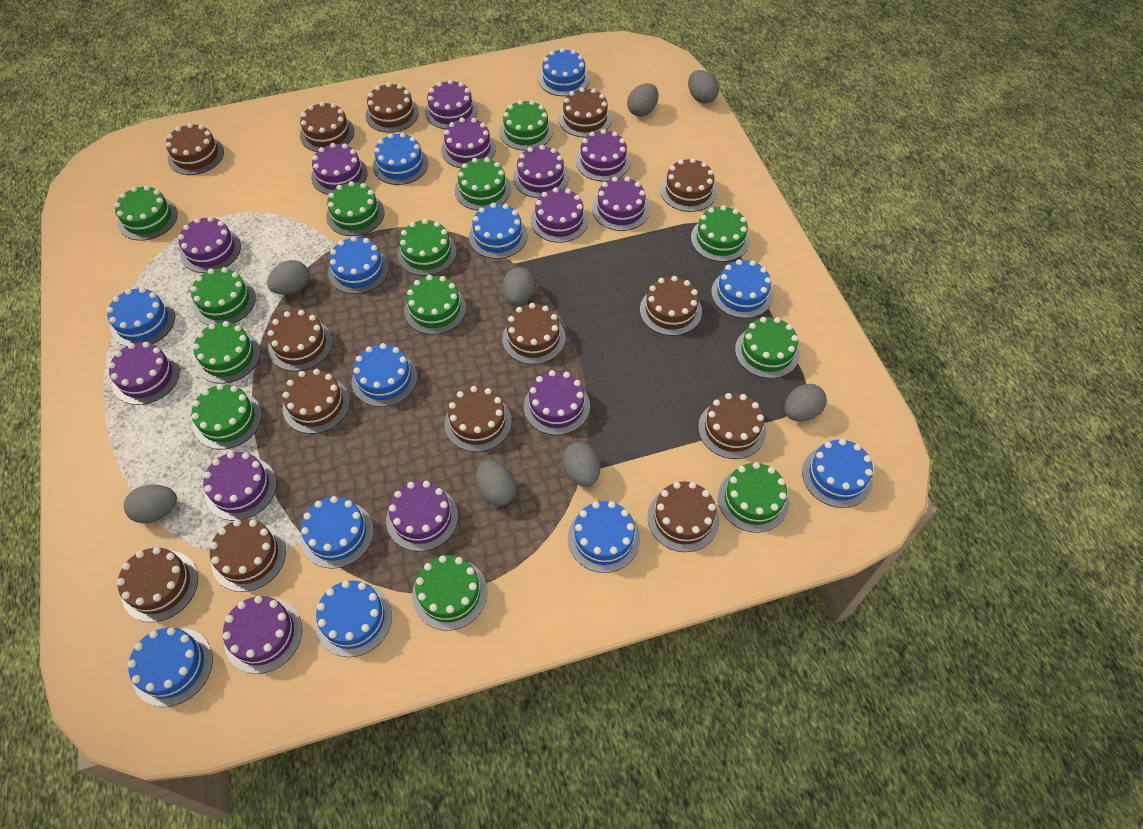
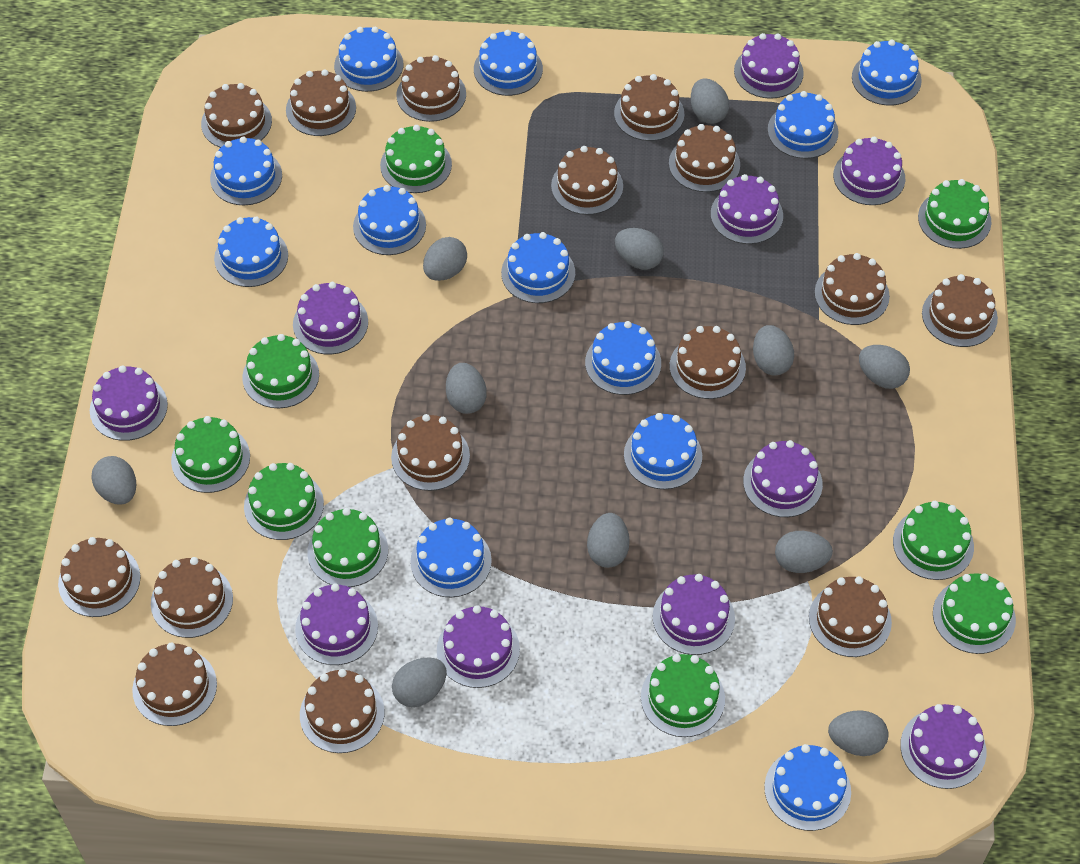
brown cake: [117,547,198,622] [166,123,224,175] [210,519,286,592] [268,310,332,371] [282,369,350,434] [300,102,354,152] [366,83,419,133] [444,386,512,452] [502,303,565,364] [559,87,612,137] [640,276,702,336] [647,482,719,552] [660,158,717,212] [698,393,766,459] = 14 -> [58,537,141,617] [132,643,217,726] [151,557,233,638] [201,83,272,148] [286,69,356,136] [300,669,384,753] [391,414,470,491] [396,55,466,122] [551,146,623,215] [614,74,684,141] [669,124,740,192] [670,326,746,399] [809,576,892,657] [815,253,890,325] [922,274,998,347] = 15
green cake: [114,185,178,241] [191,267,256,325] [192,384,262,450] [193,321,260,384] [326,181,385,236] [397,219,457,276] [404,275,466,335] [412,555,487,631] [455,157,511,211] [499,100,553,151] [691,205,750,262] [718,462,789,533] [735,317,800,379] = 13 -> [171,416,250,493] [242,334,319,408] [244,463,324,540] [307,508,388,587] [380,125,452,193] [641,654,725,737] [893,501,974,580] [918,179,992,249] [933,573,1016,654] = 9
grey egg: [124,484,177,523] [267,260,310,295] [476,460,516,506] [503,267,535,306] [562,442,600,487] [627,83,658,117] [688,70,719,104] [784,384,827,422] = 8 -> [91,456,136,504] [392,658,447,707] [423,237,467,281] [446,363,486,414] [587,513,630,568] [615,228,664,270] [691,78,729,124] [753,325,794,376] [775,531,833,573] [828,710,888,756] [859,345,910,389] = 11
purple cake: [108,342,180,405] [178,216,241,273] [203,452,277,521] [222,596,302,674] [311,143,368,195] [386,481,458,552] [425,79,478,129] [441,117,496,168] [513,145,569,198] [524,370,590,435] [531,187,588,243] [576,129,631,181] [592,177,650,231] = 13 -> [90,365,168,441] [293,282,368,354] [295,583,378,665] [437,605,520,688] [653,574,735,655] [711,174,783,244] [734,33,804,99] [743,440,823,517] [833,137,905,205] [900,704,986,789] = 10

